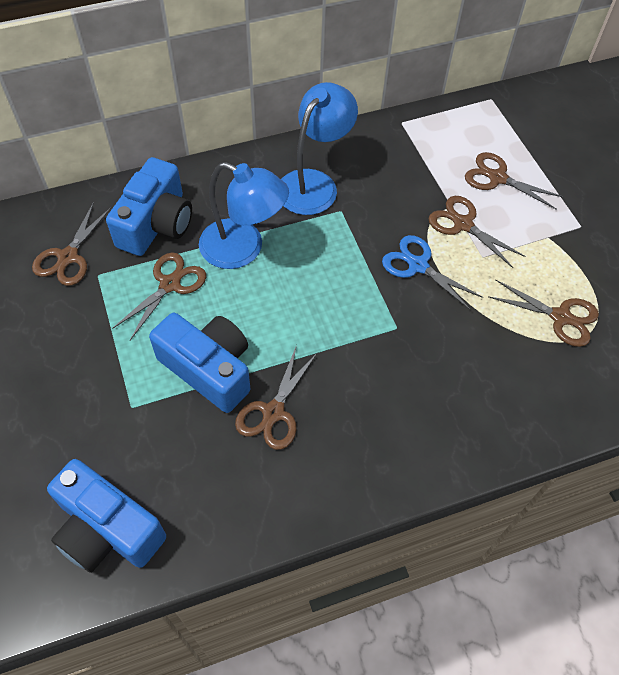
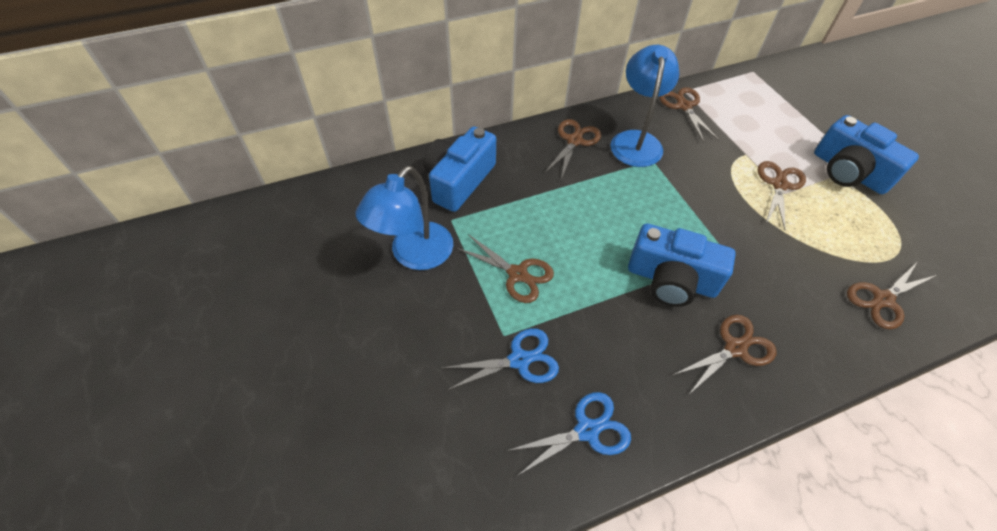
blue scissors: [382,235,483,311] = 1 -> [442,328,559,390] [506,392,631,477] = 2

